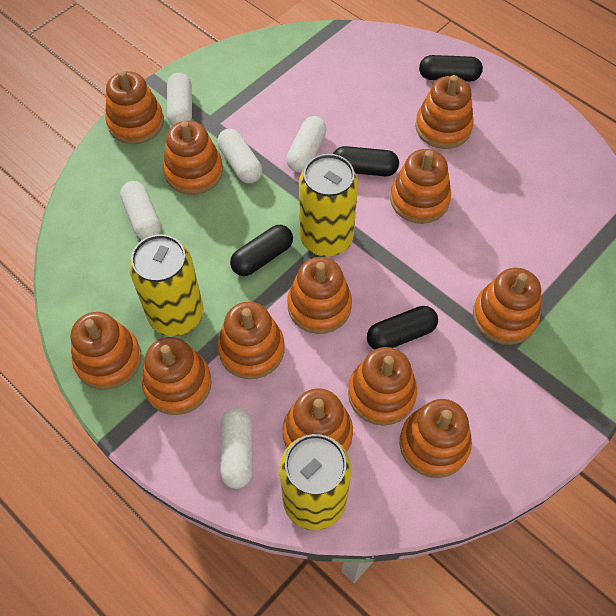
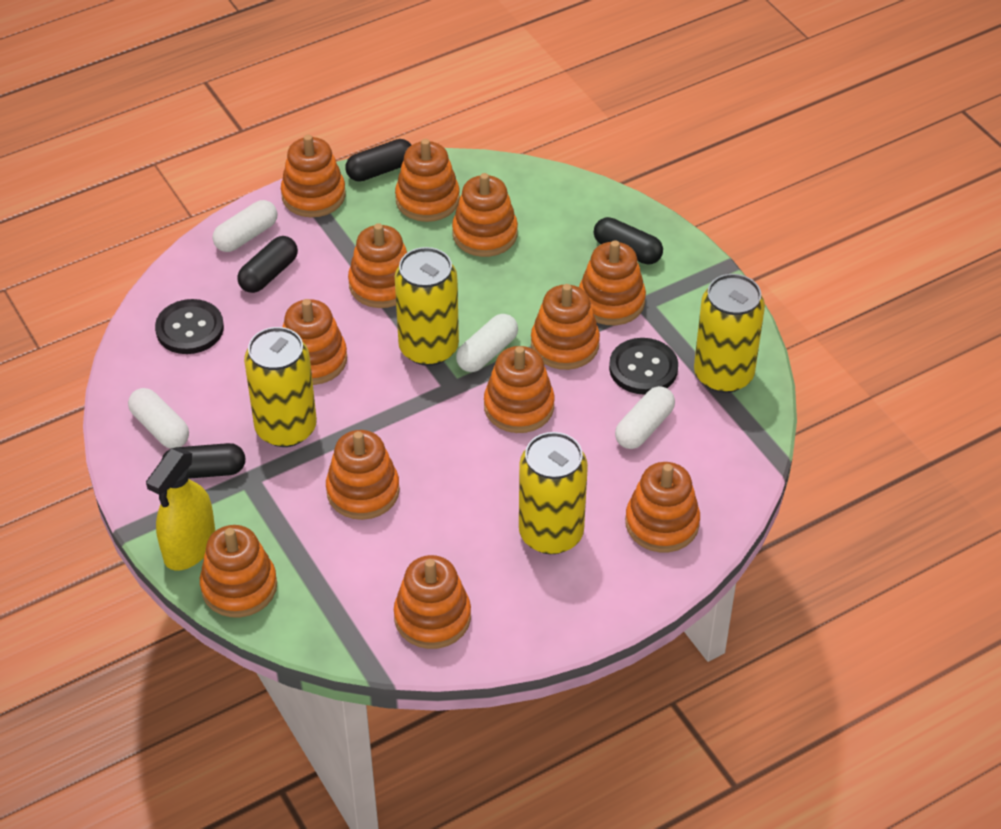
black button: none = 0 -> [155,299,224,354] [609,338,678,395] = 2
white capsule: [120,181,161,240] [167,73,192,126] [217,129,262,183] [220,408,253,489] [286,116,327,172] = 5 -> [128,388,189,448] [213,200,277,252] [456,314,518,372] [615,386,675,449] = 4
yellow can: [129,234,204,336] [280,434,351,530] [299,154,358,256] = 3 -> [244,327,317,447] [395,247,459,366] [519,432,588,554] [694,274,765,393] = 4
yellow spray bottle: none = 0 -> [146,448,215,570] = 1

